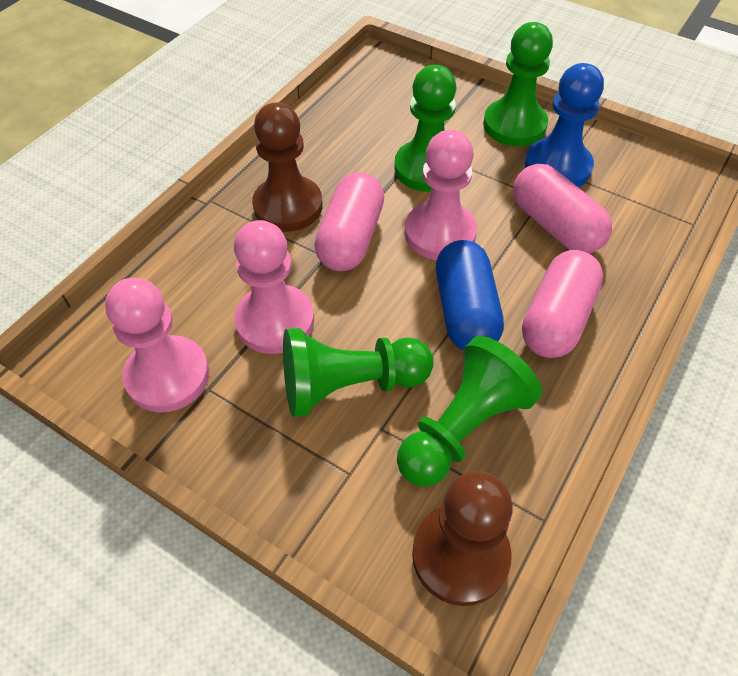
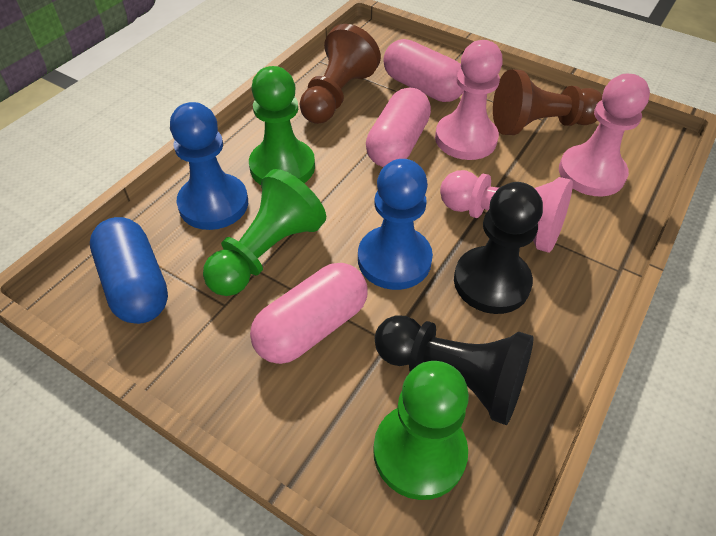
black pawn: none = 0 -> [375,315,534,425] [454,182,543,314] = 2
blue pawn: [525,63,604,187] = 1 -> [170,102,248,230] [358,159,433,290] = 2
green pawn: [283,328,434,417] [394,65,456,192] [397,336,542,487] [483,22,553,146] = 4 -> [203,169,326,296] [249,66,315,185] [373,361,469,500] = 3

